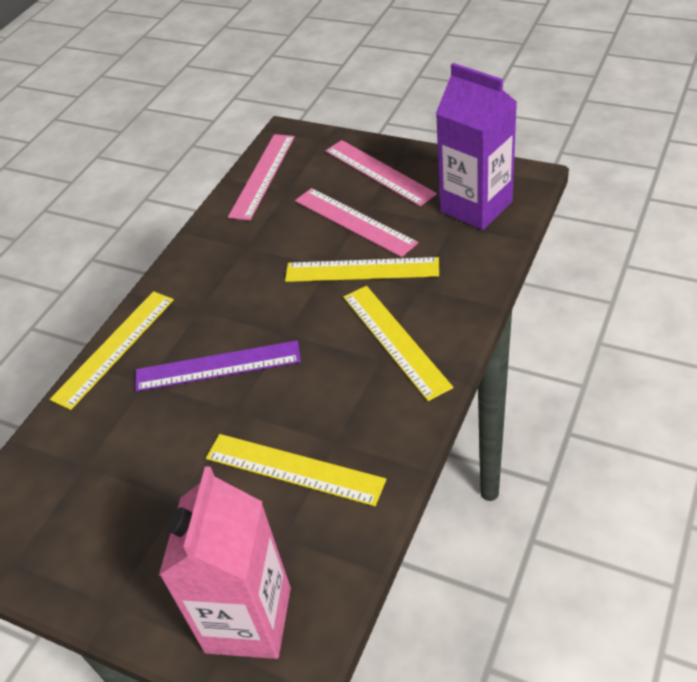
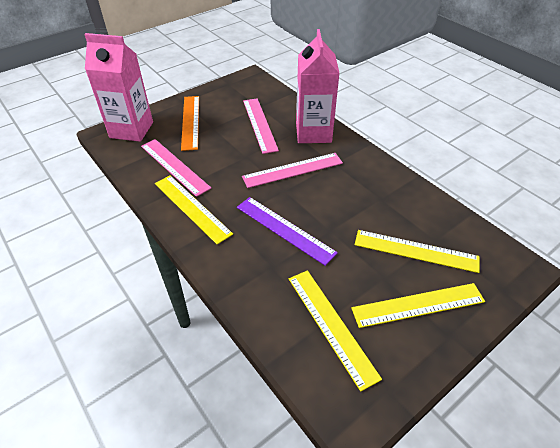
orange ruler: none = 0 -> [181,96,199,151] = 1
pink carton: [159,466,291,659] = 1 -> [84,33,153,142] [296,29,340,143] = 2
purple carton: [436,63,517,230] = 1 -> none = 0

